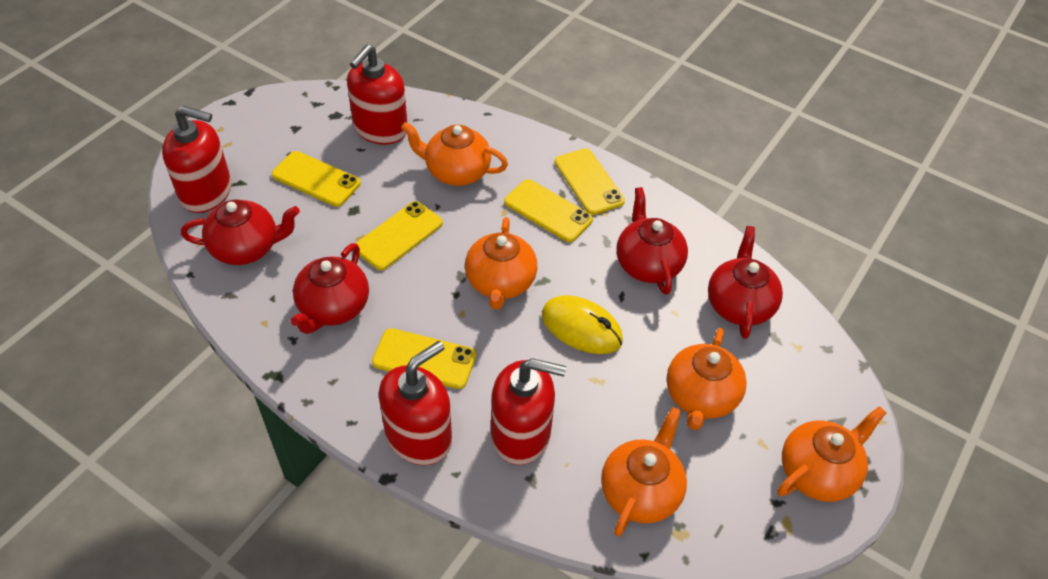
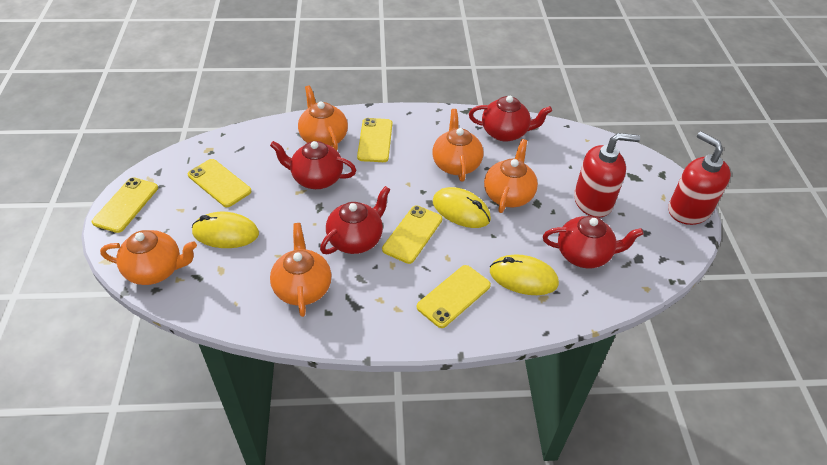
red soap dispenser: [162,106,231,213] [347,45,407,145] [379,341,452,465] [491,358,566,465] = 4 -> [574,133,640,218] [668,132,731,225] = 2
yellow mouse: [542,295,623,354] = 1 -> [192,212,259,248] [433,187,491,228] [490,255,559,295] = 3

